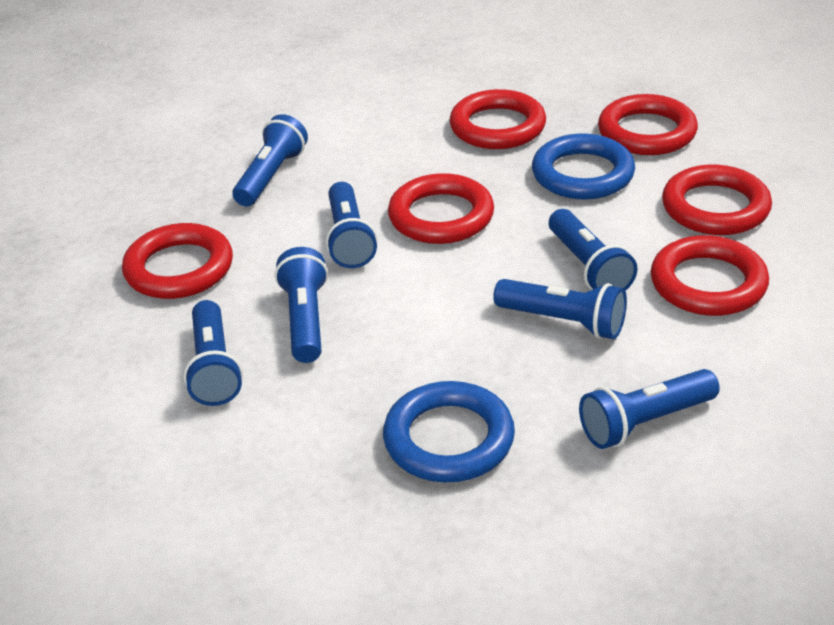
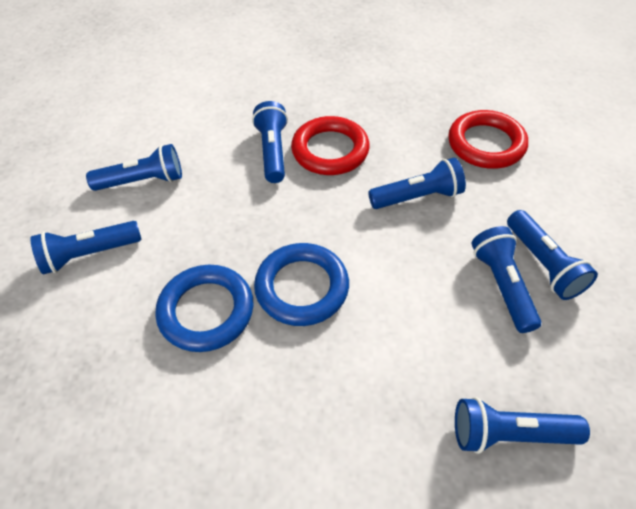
red ring: [122,223,233,299] [388,173,494,244] [449,89,546,149] [598,94,698,155] [651,235,769,316] [662,165,772,235] = 6 -> [291,116,370,175] [448,110,528,169] = 2

